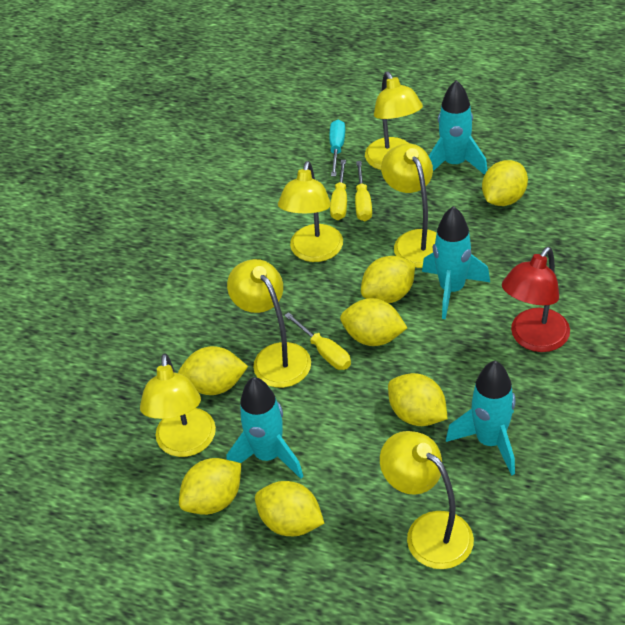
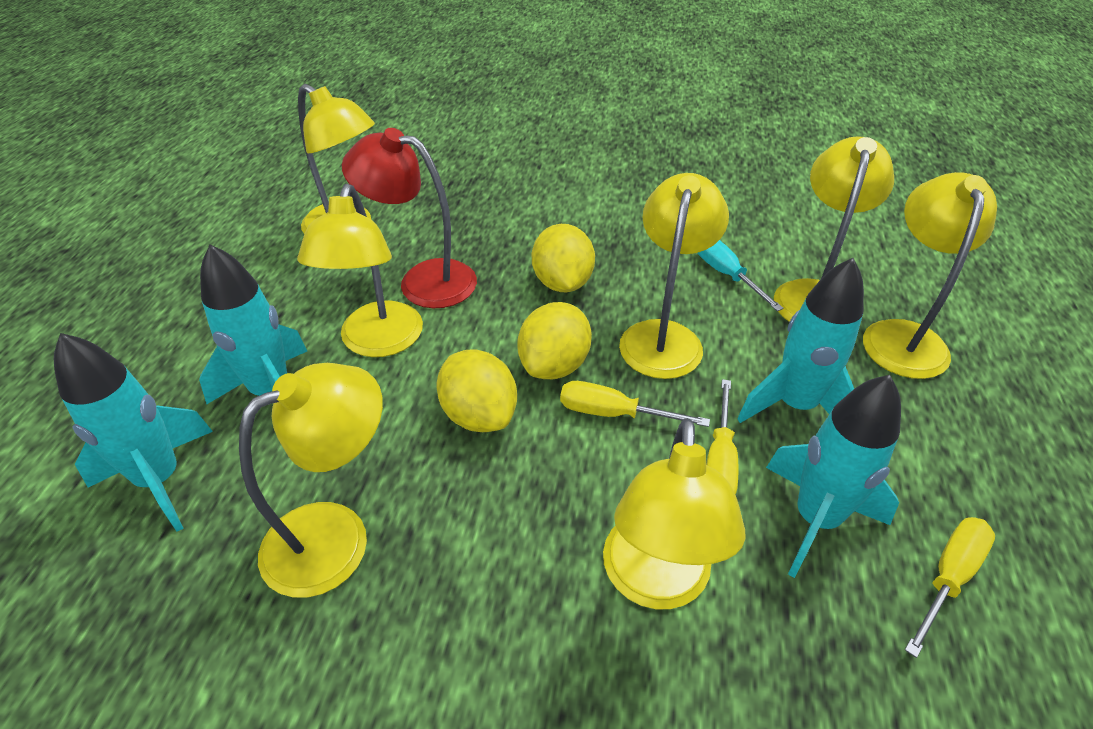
yellow lamp: [140,353,216,457] [227,259,311,388] [278,161,343,262] [365,72,423,170] [380,431,474,569] [381,144,437,268] = 6 -> [239,363,383,598] [297,184,423,357] [298,84,375,234] [603,418,746,609] [619,173,729,379] [774,136,894,322] [863,172,997,379] = 7
yellow lemon: [178,346,248,395] [179,458,241,515] [255,481,324,536] [340,298,407,346] [361,256,415,303] [388,373,448,426] [482,160,528,206] = 7 -> [437,349,517,432] [517,302,592,379] [532,224,595,292] = 3

